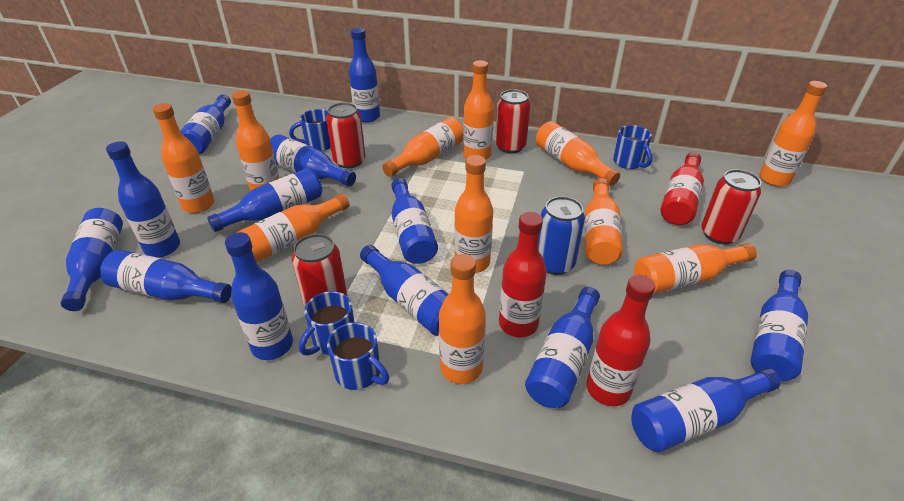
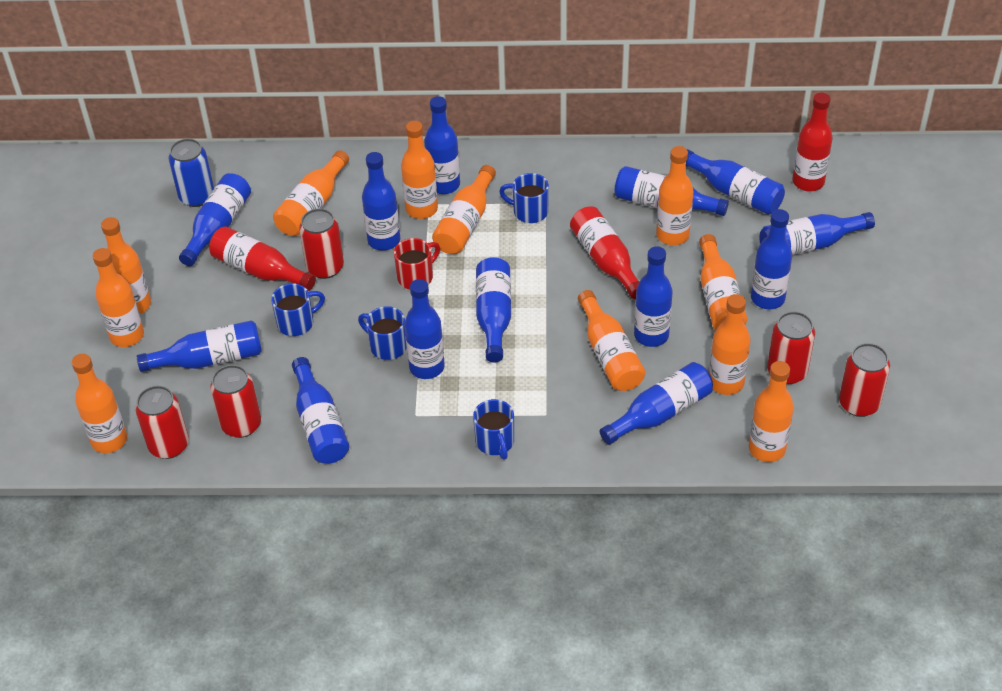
red can: [292,234,347,308] [326,102,365,168] [495,89,530,153] [701,169,761,244] = 4 -> [135,386,189,459] [210,365,261,438] [299,208,344,279] [767,311,815,384] [839,343,890,417] = 5
red mug: none = 0 -> [394,238,440,289] = 1

